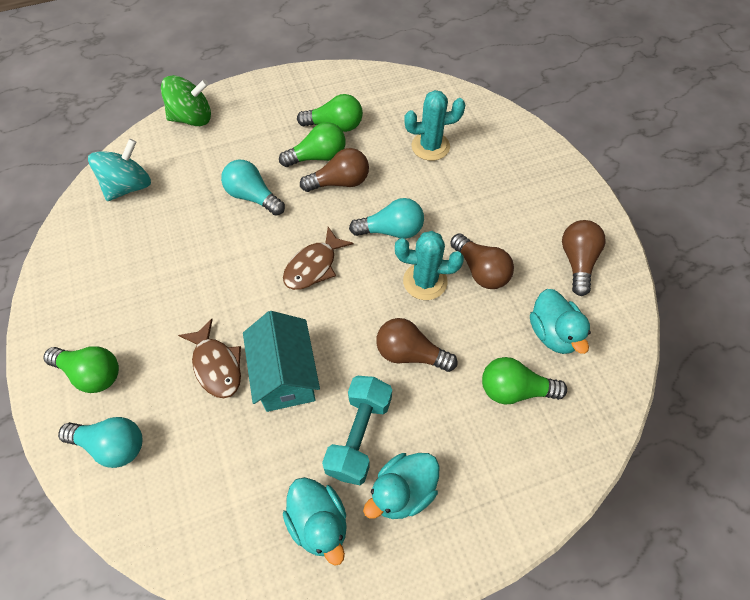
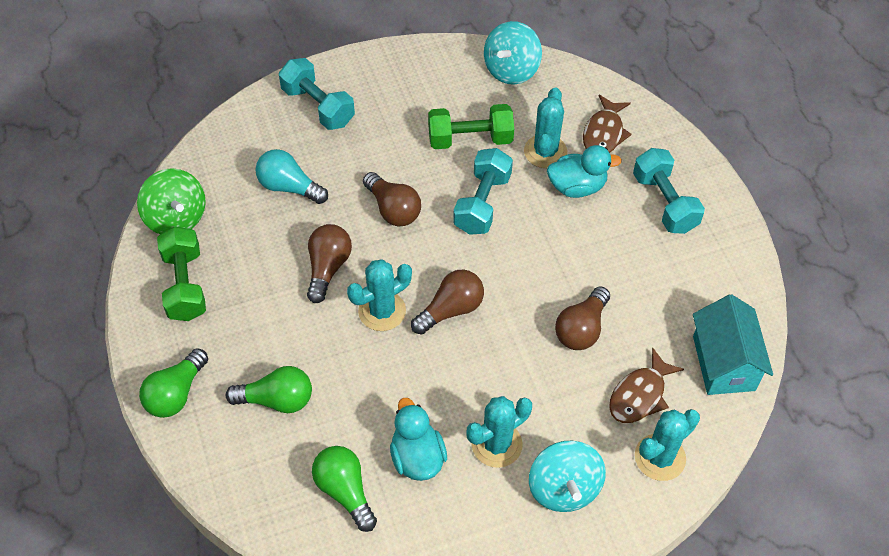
green dumbbell: none = 0 -> [157,226,206,321] [428,104,514,149] = 2
green light bulb: [43,346,119,393] [279,122,345,167] [297,94,363,132] [482,357,567,404] = 4 -> [139,348,208,418] [226,366,312,413] [312,446,377,532] = 3
turquoise cactus: [395,231,464,300] [404,90,465,161] = 2 -> [347,259,412,331] [466,396,532,468] [524,87,567,168] [635,409,700,481] = 4
turquoise duck: [283,477,347,566] [363,453,439,519] [530,289,591,354] = 3 -> [390,398,447,481] [547,145,622,198] = 2
turquoise dumbbell: [322,376,392,485] = 1 -> [279,58,355,130] [453,148,513,235] [633,148,705,234] = 3
turquoise light bulb: [58,417,142,468] [221,160,285,216] [349,198,424,239] = 3 -> [256,149,328,204] = 1
turquoise spinning top: [88,139,151,201] = 1 -> [484,21,542,85] [529,441,606,512] = 2

